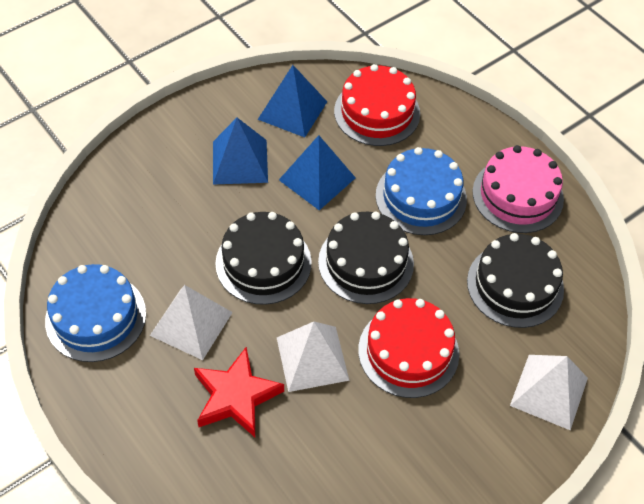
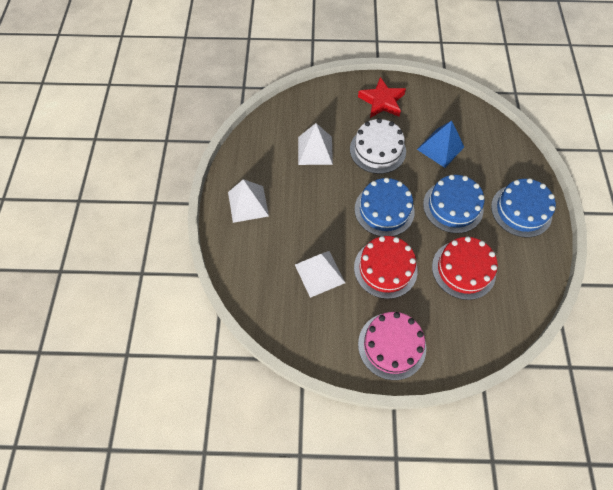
black cake: [215,212,312,305] [318,212,414,304] [467,233,564,328] = 3 -> none = 0
blue cake: [45,264,146,362] [376,147,467,235] = 2 -> [355,178,415,236] [423,175,484,233] [491,178,556,237] = 3
blue pyramid: [213,118,268,185] [258,65,327,138] [279,135,356,210] = 3 -> [417,120,464,168] = 1
white cake: none = 0 -> [350,118,406,174] = 1

